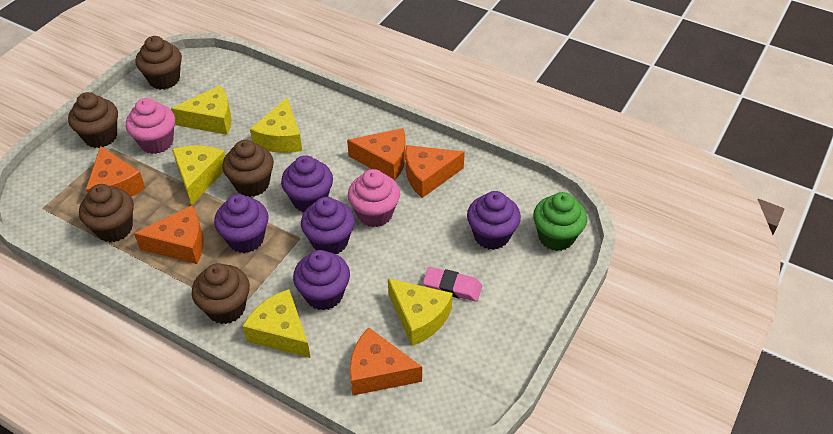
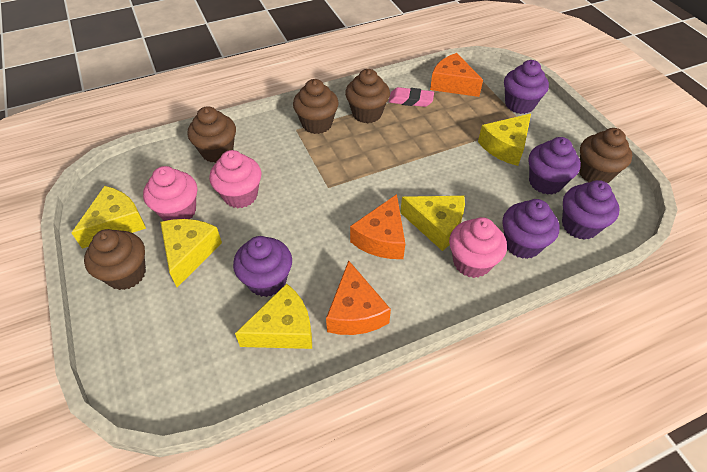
green cupcake: [533,192,587,251] = 1 -> none = 0
orange cheese: [86,146,145,197] [134,205,203,264] [347,128,406,181] [350,327,422,396] [406,145,465,198] = 5 -> [326,260,391,335] [350,194,405,259] [430,53,483,97] = 3
pink cupcake: [126,98,175,154] [348,169,400,227] = 2 -> [143,166,197,221] [209,150,261,208] [449,217,507,278] = 3

